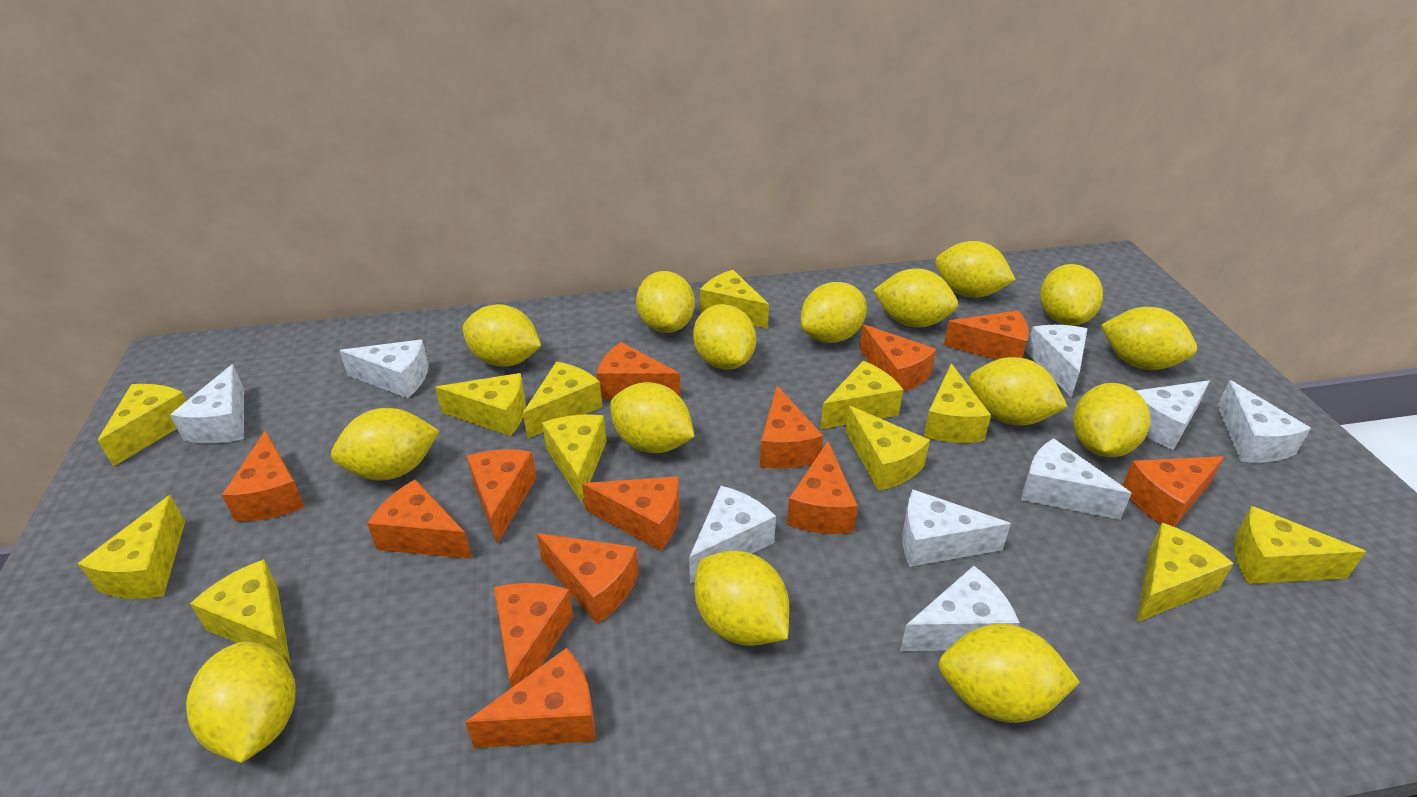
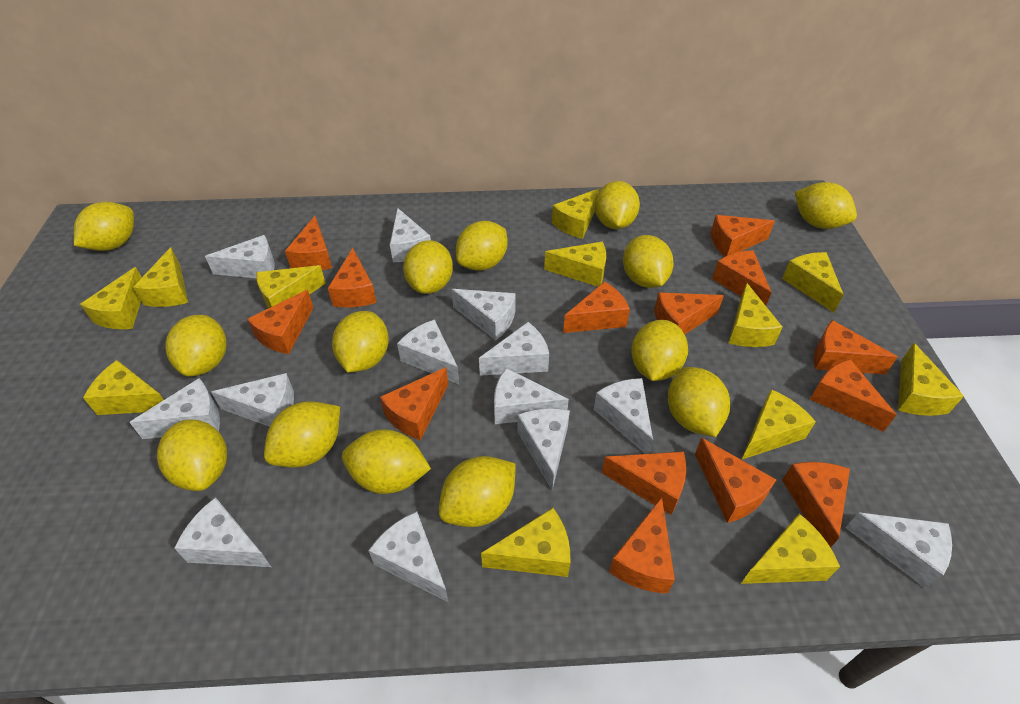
orange cheese: [222,430,305,522] [367,479,472,559] [465,648,595,748] [467,449,537,544] [494,583,573,688] [536,533,639,624] [582,476,679,551] [597,342,681,399] [760,386,823,469] [787,441,858,534] [859,324,936,392] [944,311,1029,360] [1122,456,1224,527] = 13 -> [247,290,314,354] [285,216,332,270] [328,248,377,307] [380,367,448,440] [563,281,630,333] [602,452,686,515] [609,498,675,593] [654,293,724,335] [695,438,776,523] [711,215,775,257] [712,250,772,306] [782,462,850,548] [810,359,896,432] [814,320,897,375] = 14
white cheese: [170,364,244,444] [339,340,429,398] [689,486,776,583] [900,566,1019,651] [902,490,1011,567] [1021,438,1132,520] [1026,325,1087,397] [1136,381,1210,450] [1217,380,1311,463] = 9 -> [129,378,220,439] [174,497,271,567] [205,235,274,278] [211,373,294,427] [368,512,449,603] [390,208,431,262] [397,319,459,384] [451,289,516,340] [479,322,549,376] [494,368,569,424] [517,408,570,490] [594,378,653,454] [845,512,952,589] = 13
yellow lemon: [186,641,296,763] [331,408,439,481] [463,304,541,367] [610,382,695,453] [636,271,695,333] [693,304,756,370] [694,551,789,646] [801,282,867,343] [873,268,958,328] [935,241,1016,298] [939,624,1080,723] [969,357,1068,425] [1040,264,1103,326] [1073,383,1150,457] [1101,307,1197,370] = 15 -> [74,202,134,251] [157,419,227,491] [165,315,226,377] [264,401,340,468] [332,311,389,372] [342,429,431,494] [403,240,453,294] [439,456,516,527] [456,221,508,271] [595,181,640,229] [623,235,674,288] [631,320,688,381] [668,367,730,437] [795,182,857,229] = 14

